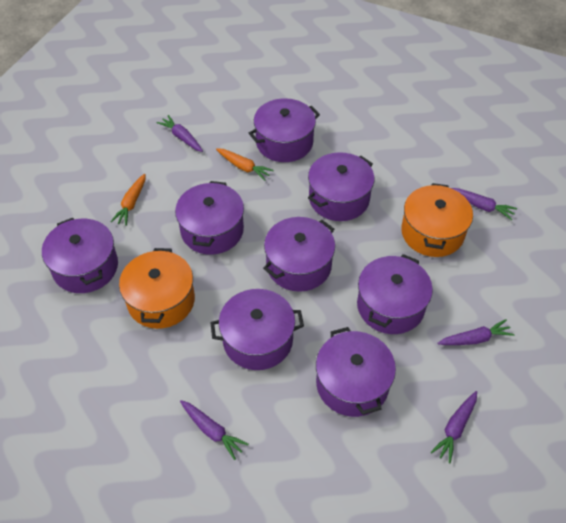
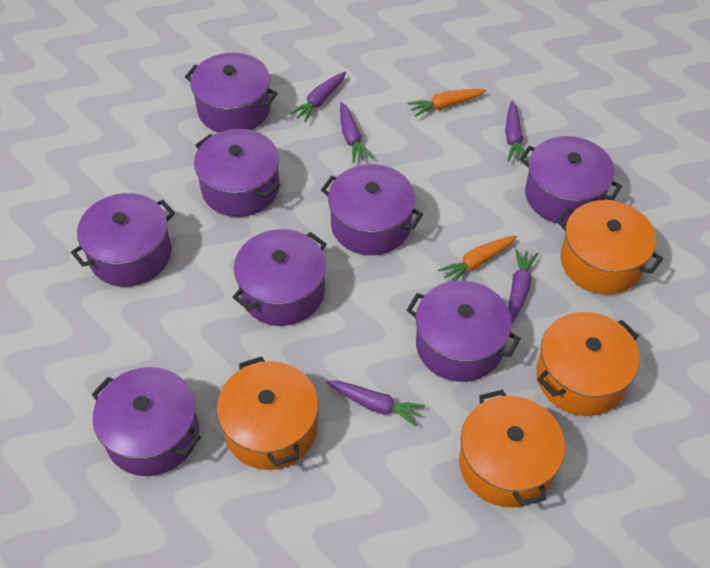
orange pot: [119,248,195,329] [401,183,473,257] = 2 -> [217,356,318,470] [459,390,565,507] [536,312,640,416] [557,200,663,294] = 4

